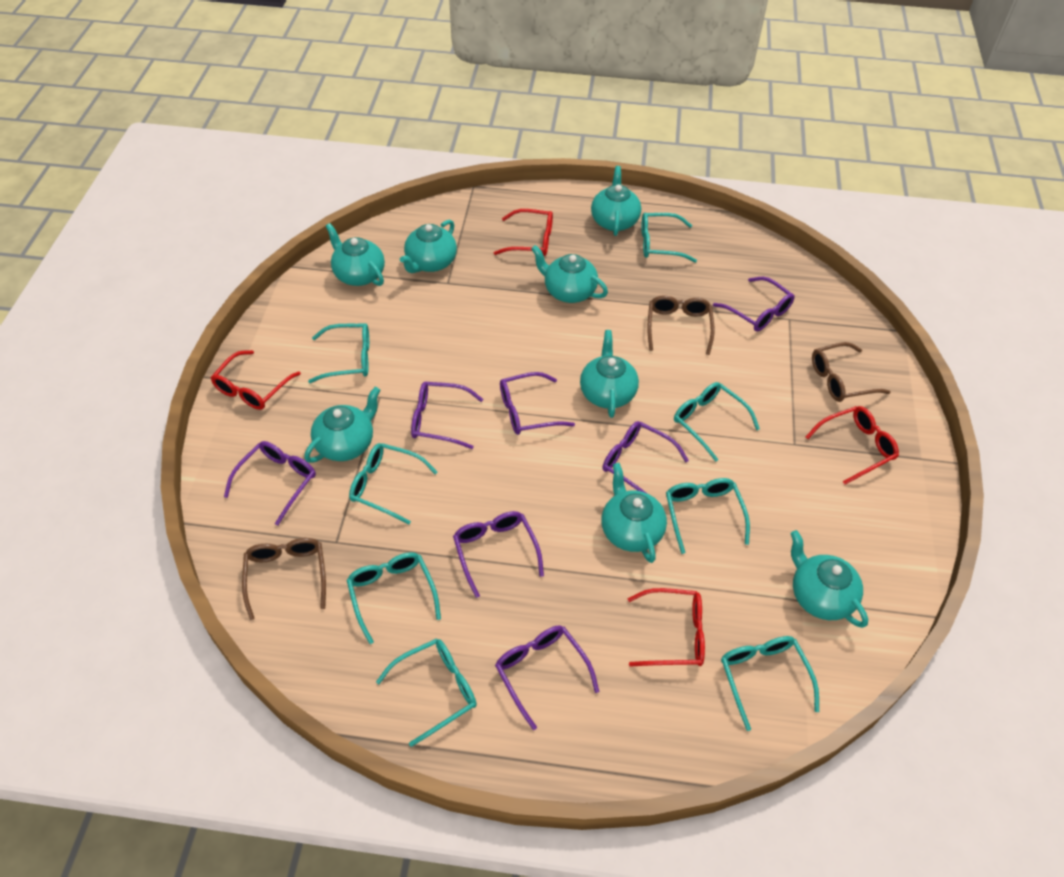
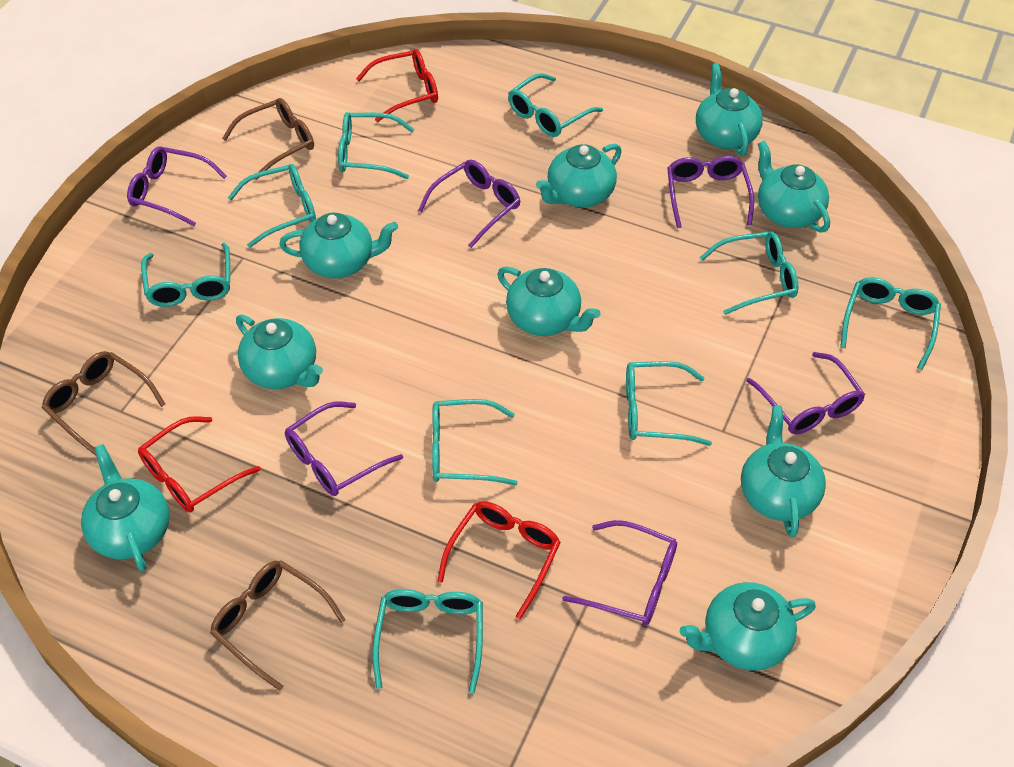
purple glasses: [224,441,316,525] [411,382,483,449] [453,511,544,598] [495,626,599,730] [500,372,575,435] [603,421,689,493] [713,277,795,332] = 7 -> [127,147,227,226] [285,401,403,496] [418,160,520,248] [562,520,677,625] [667,156,754,228] [746,352,865,434] = 6
red glasses: [211,350,301,410] [494,209,553,256] [628,588,705,667] [806,406,899,485] = 4 -> [138,416,261,512] [356,49,438,122] [437,501,561,619] = 3
turquoise glasses: [308,323,369,383] [347,552,441,644] [349,443,437,524] [376,638,477,747] [641,212,697,263] [666,478,750,554] [674,382,760,462] [721,636,819,731] = 8 -> [141,242,230,307] [228,164,316,248] [338,112,414,179] [373,589,483,694] [432,399,518,485] [508,73,603,137] [626,361,712,446] [700,231,798,315] [840,277,941,370] = 9
turquoise teapot: [304,387,380,463] [326,223,385,286] [400,220,457,273] [531,245,608,303] [580,330,639,418] [591,166,641,236] [601,463,667,563] [791,530,868,628] = 8 -> [81,444,170,572] [236,315,323,389] [279,213,398,278] [498,266,601,336] [536,144,622,207] [680,582,816,671] [696,63,763,156] [741,406,826,537] [758,140,830,233] = 9

